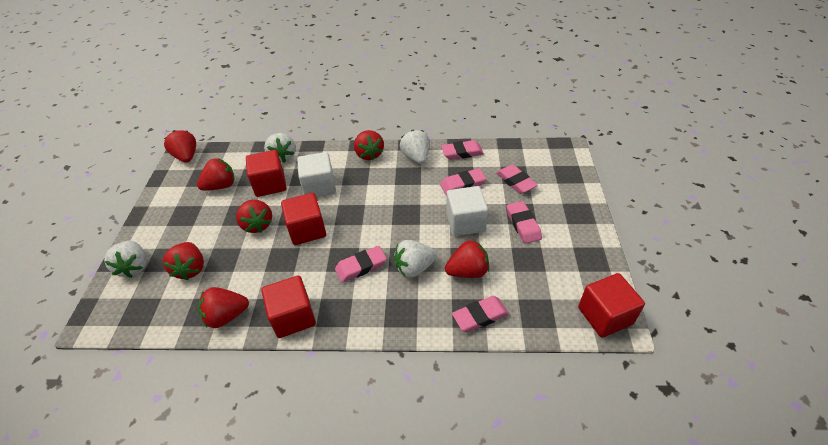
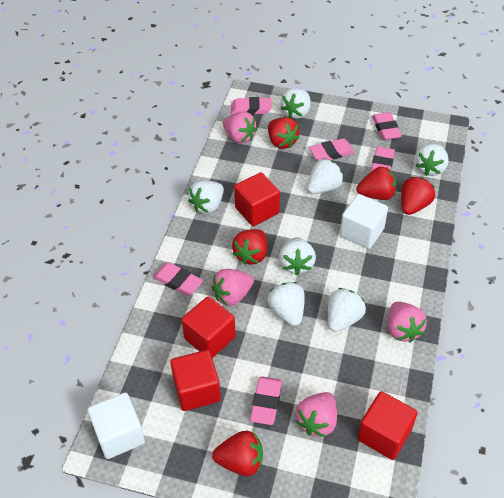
pink strawberry: none = 0 -> [211,269,254,306] [223,112,257,144] [296,392,337,437] [388,302,427,342] = 4
red strawberry: [163,242,204,280] [164,130,196,163] [197,158,234,191] [198,287,249,328] [236,200,272,233] [354,130,384,160] [445,240,489,278] = 7 -> [212,431,263,476] [232,229,267,265] [268,117,300,149] [356,167,396,200] [401,177,435,215] = 5
white strawberry: [104,241,147,278] [264,133,296,163] [394,240,437,278] [400,130,429,164] = 4 -> [188,181,224,214] [267,282,305,326] [279,237,316,275] [281,88,311,119] [307,158,343,194] [328,288,366,332] [415,144,449,176] = 7

